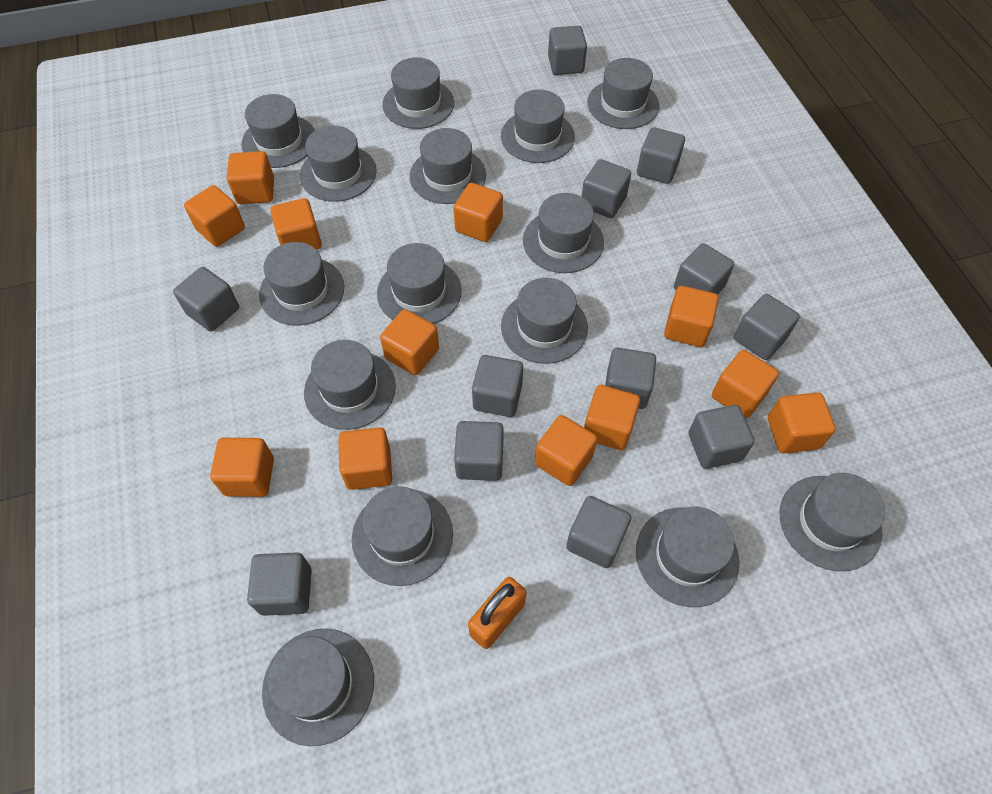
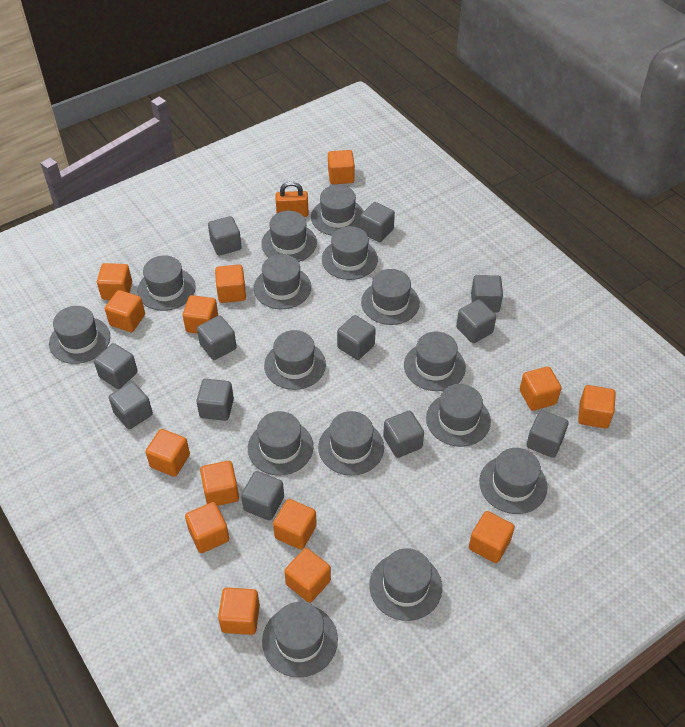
orange cube: [184,185,245,247] [210,438,274,497] [227,151,274,204] [270,198,322,250] [338,427,392,490] [380,309,439,375] [454,183,503,242] [535,415,598,486] [584,385,640,450] [664,286,719,347] [712,350,779,419] [768,392,836,454] = 12 -> [97,263,132,300] [105,290,145,332] [146,429,190,477] [183,295,218,334] [185,502,229,553] [200,461,239,506] [215,265,246,303] [218,587,260,635] [273,499,317,550] [284,548,331,603] [328,150,355,184] [469,511,515,563] [520,366,562,411] [578,385,616,428] = 14

